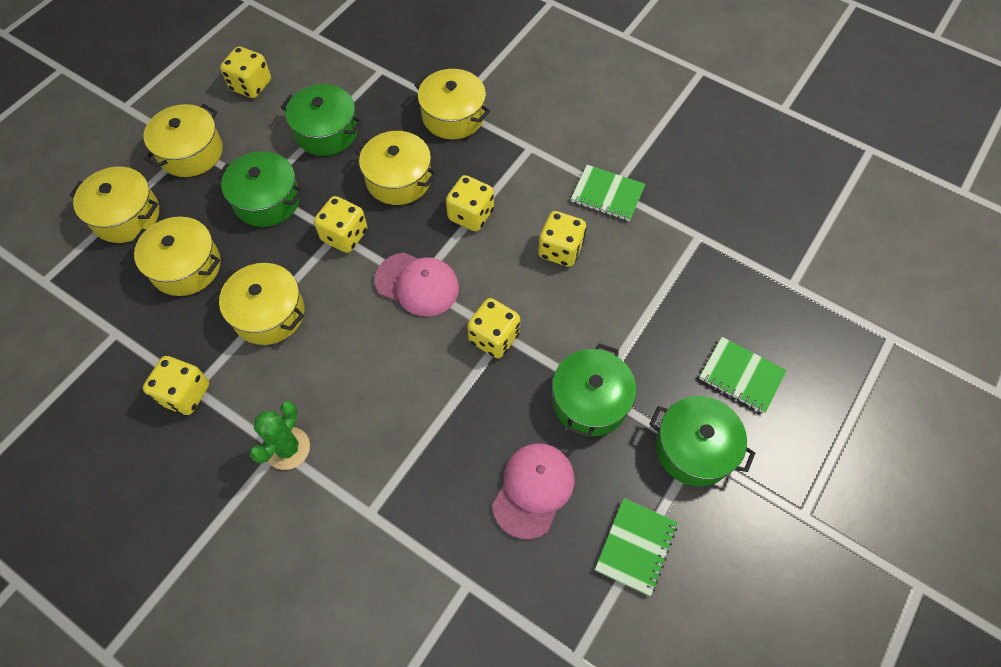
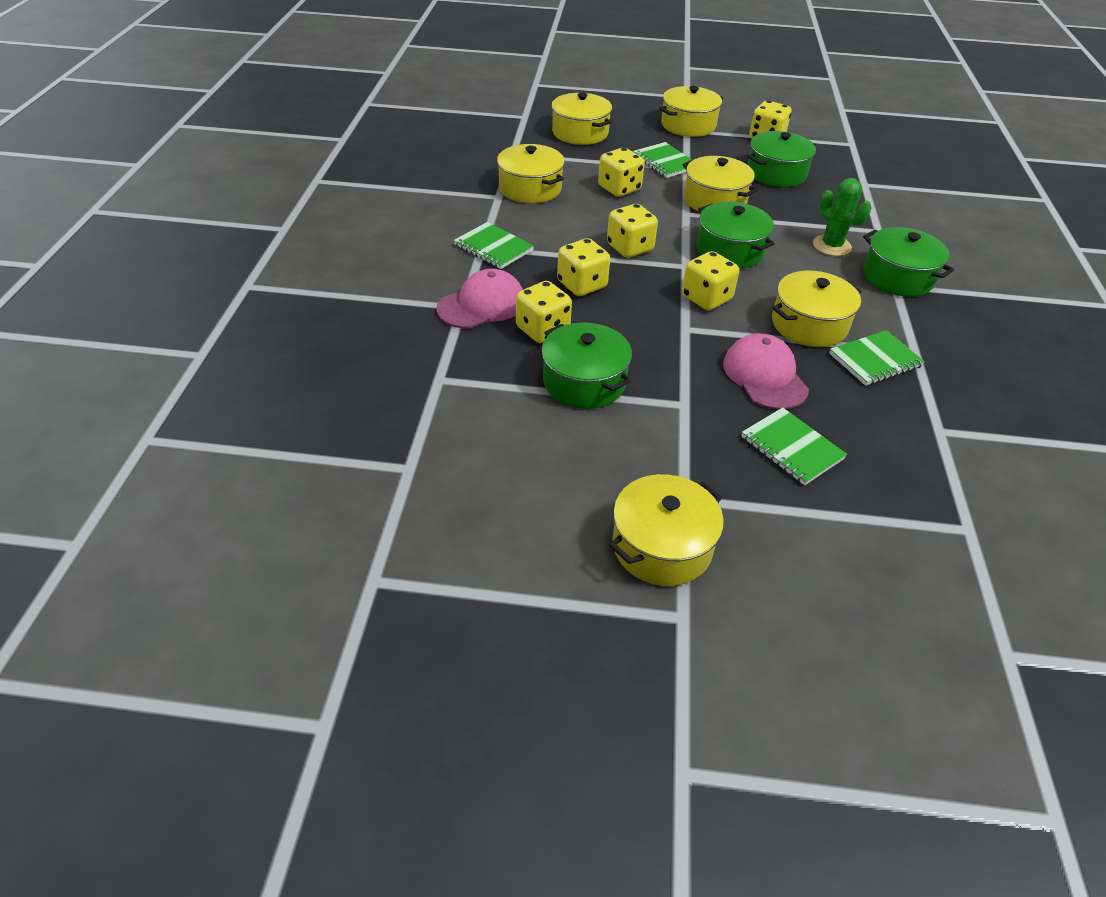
green notebook: [571,165,645,221] [595,498,678,596] [699,337,787,413] = 3 -> [454,222,534,269] [633,142,692,178] [741,407,847,485] [829,330,925,386] = 4

